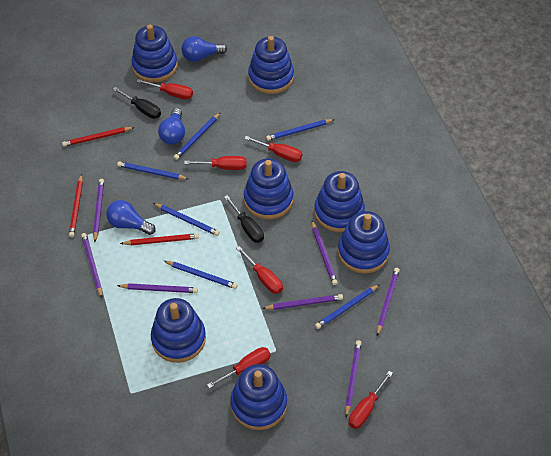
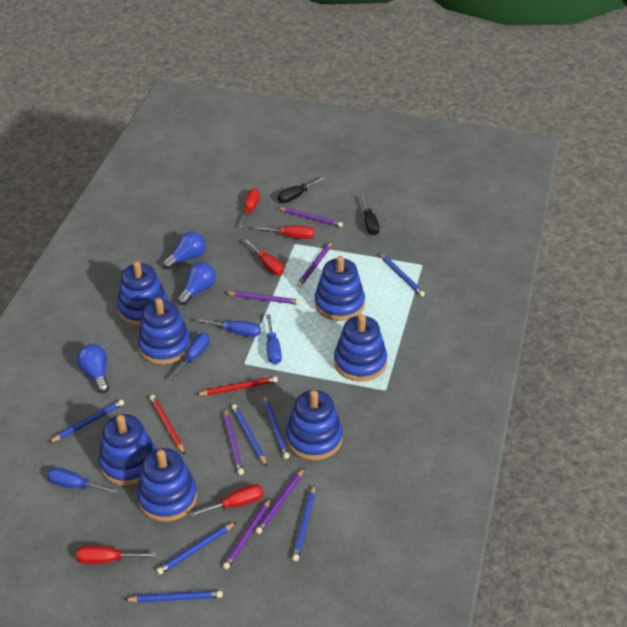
blue pencil: [117,161,188,180] [153,203,220,236] [164,261,237,289] [174,112,221,160] [266,119,335,141] [315,284,380,329] = 6 -> [48,399,124,443] [124,591,223,603] [157,522,236,575] [232,404,267,467] [263,394,290,459] [292,485,315,561] [379,253,425,297] = 7
blue screwdriver: none = 0 -> [47,468,119,494] [169,333,210,380] [196,318,261,337] [266,314,282,364] = 4
purple pencil: [81,233,102,298] [93,179,104,242] [117,283,198,293] [262,294,343,310] [312,221,338,285] [345,340,361,418] [377,268,400,336] = 7 -> [223,498,271,570] [224,408,244,475] [225,291,300,305] [255,468,304,534] [278,207,343,227] [297,242,332,287] = 6
red pencil: [62,127,134,147] [69,174,83,237] [120,233,199,245] = 3 -> [150,395,185,455] [196,376,278,395] = 2
red screwdriver: [136,79,193,99] [184,156,247,170] [207,347,271,388] [236,246,283,294] [244,136,302,162] [349,371,393,429] = 6 -> [76,546,157,564] [189,484,263,517] [239,188,260,228] [244,239,284,275] [254,226,314,239] = 5

